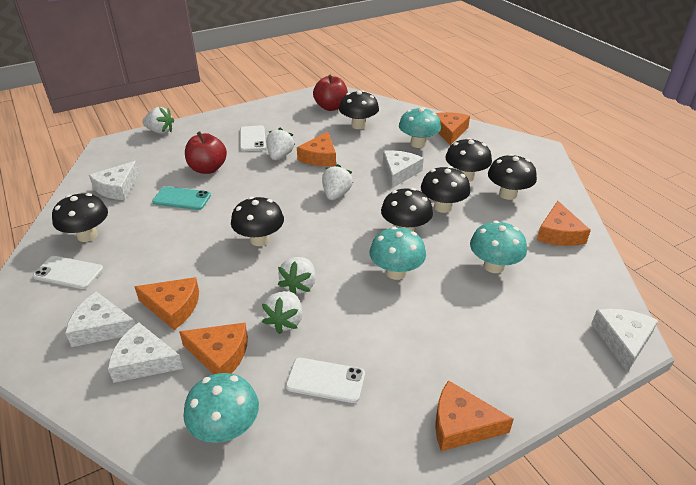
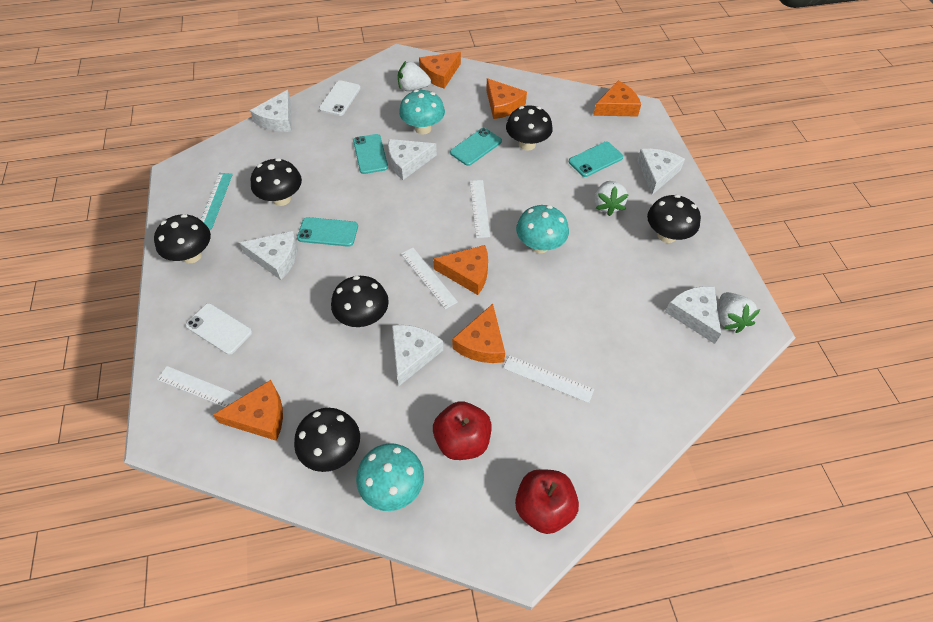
black mushroom: [52,193,108,242] [231,197,284,246] [339,90,379,129] [381,188,433,232] [421,166,470,213] [445,138,492,182] [488,154,537,200] = 7 -> [154,214,211,263] [251,158,302,206] [294,408,360,472] [331,276,389,327] [506,106,553,151] [647,195,701,243] = 6
turquoise mushroom: [183,373,259,443] [369,227,426,280] [399,107,441,148] [470,220,527,273] = 4 -> [356,443,424,511] [399,90,445,135] [516,205,569,253] = 3
turquoise phone: [152,186,211,210] = 1 -> [297,217,358,247] [353,134,388,174] [450,128,502,166] [569,142,623,177] = 4
turquoise ruler: none = 0 -> [201,173,233,230] = 1
white cheese: [65,292,135,347] [89,161,139,200] [108,322,183,383] [383,150,424,189] [591,309,659,373] = 5 -> [239,231,298,280] [250,90,292,132] [388,139,437,180] [392,325,443,386] [637,149,685,195] [665,286,721,344] = 6
white phone: [33,256,103,289] [240,125,266,151] [286,358,365,403] = 3 -> [186,303,252,355] [319,80,361,116] = 2
white ruler: none = 0 -> [157,366,243,407] [401,248,458,309] [470,180,490,238] [503,355,594,403] = 4
white strawberry: [142,107,174,134] [262,291,303,334] [266,127,295,160] [278,257,316,294] [322,164,353,200] = 5 -> [398,61,431,91] [594,181,629,216] [718,292,760,333] = 3

